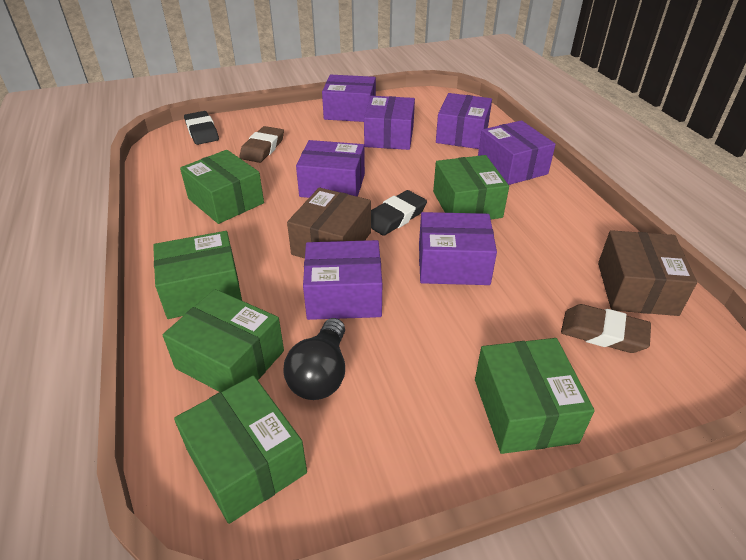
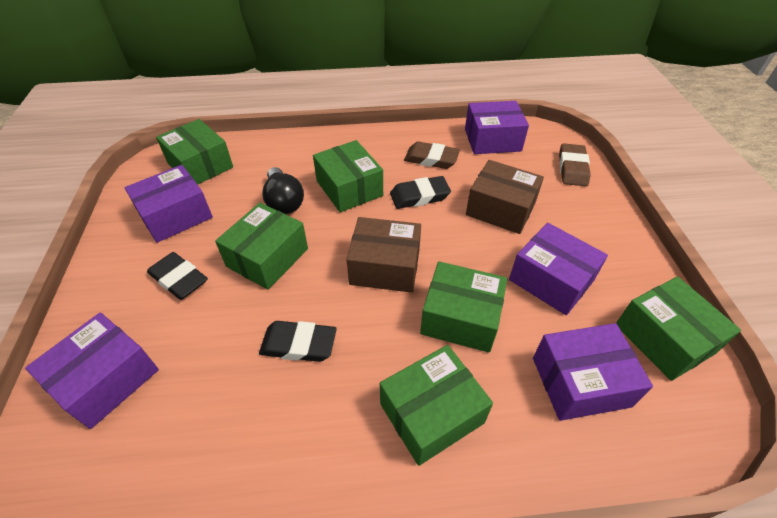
black eraser: [184,111,219,145] [371,190,427,236] = 2 -> [147,252,208,300] [259,321,337,362] [390,176,451,209] = 3
purple box: [296,140,365,198] [303,240,382,320] [322,75,376,122] [364,96,415,150] [419,212,497,285] [436,93,492,149] [478,120,556,185] = 7 -> [25,312,159,429] [125,165,213,243] [465,101,529,154] [509,223,608,315] [533,323,653,421] = 5

